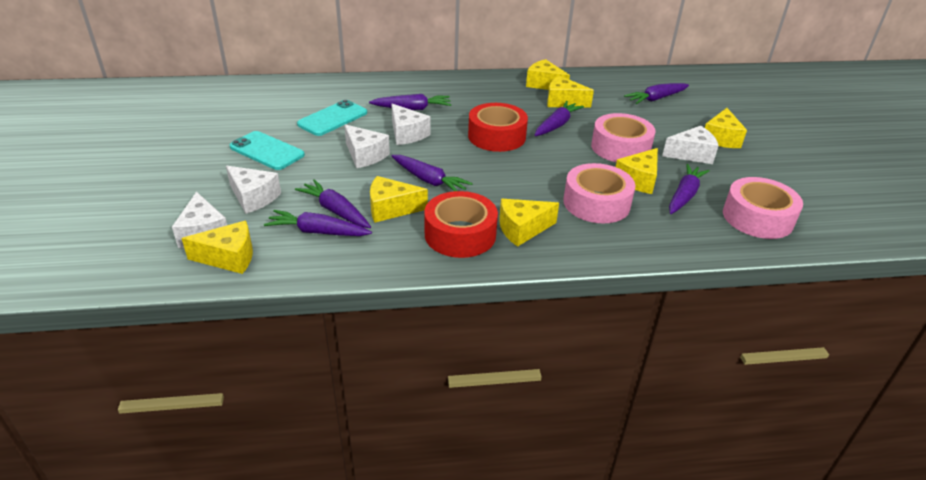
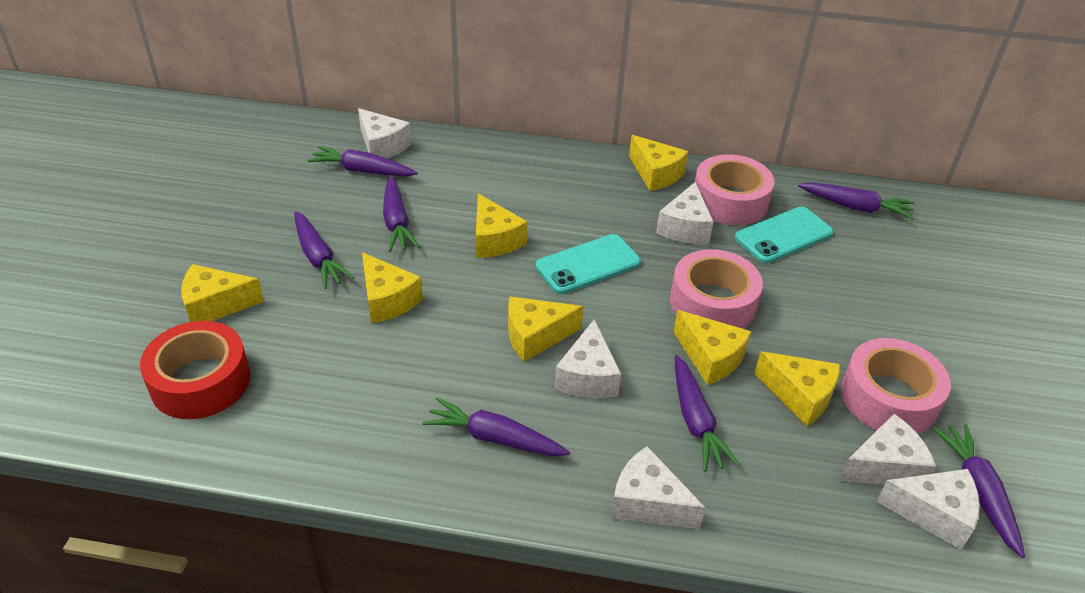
red tape: [424,191,498,258] [468,103,528,152] = 2 -> [140,321,250,419] = 1
white cheese: [172,192,227,248] [226,166,281,214] [344,124,390,168] [391,104,431,145] [662,126,719,164] = 5 -> [358,108,412,159] [555,319,621,398] [611,446,706,529] [656,182,714,244] [839,414,936,485] [876,469,980,550] = 6

